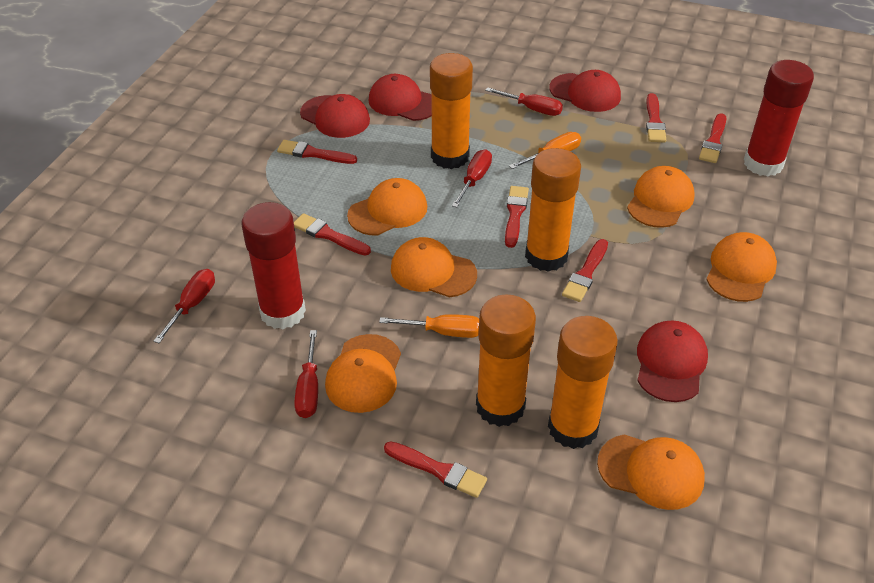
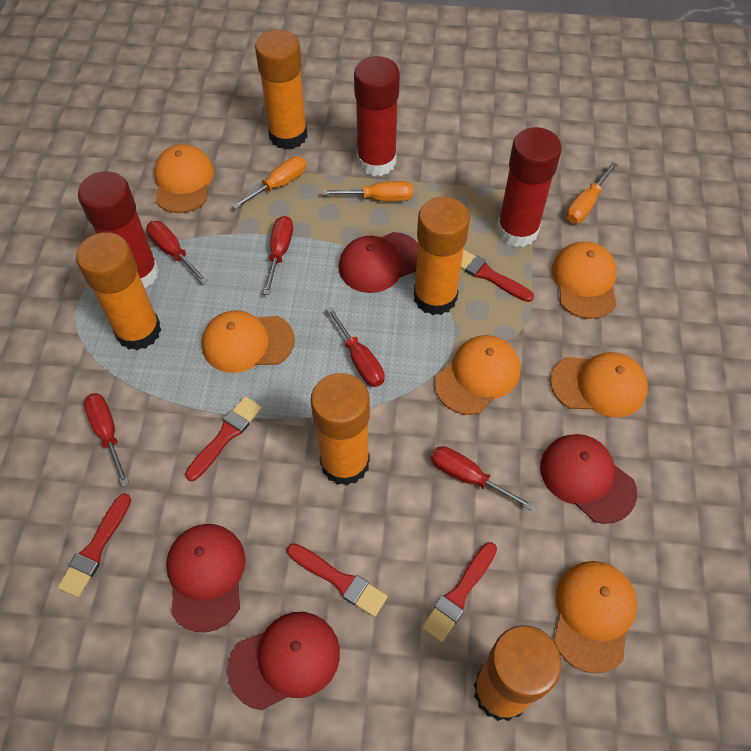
orange glue stick: [430,53,473,169] [476,295,536,427] [525,148,581,272] [548,316,618,449] = 4 -> [76,232,161,350] [255,30,308,150] [310,373,370,486] [414,196,470,315] [474,625,562,721] = 5
orange screwdriver: [379,314,479,338] [509,132,581,169] = 2 -> [232,156,307,210] [322,181,413,201] [567,162,618,223] = 3
red brush: [277,140,357,164] [294,213,371,255] [384,441,487,498] [505,186,529,248] [562,239,608,302] [646,93,666,143] [699,113,726,163] = 7 -> [58,493,131,597] [185,396,262,481] [287,543,388,617] [422,542,497,642] [461,250,534,302] = 5
red glue stick: [242,202,306,329] [744,60,814,176] = 2 -> [78,171,159,288] [354,56,400,176] [497,127,562,247] = 3
red screwdriver: [154,269,215,343] [294,330,318,418] [452,149,492,208] [485,87,563,116] = 4 -> [83,393,129,487] [146,221,208,284] [263,216,293,295] [326,307,385,387] [431,446,535,510] = 5

